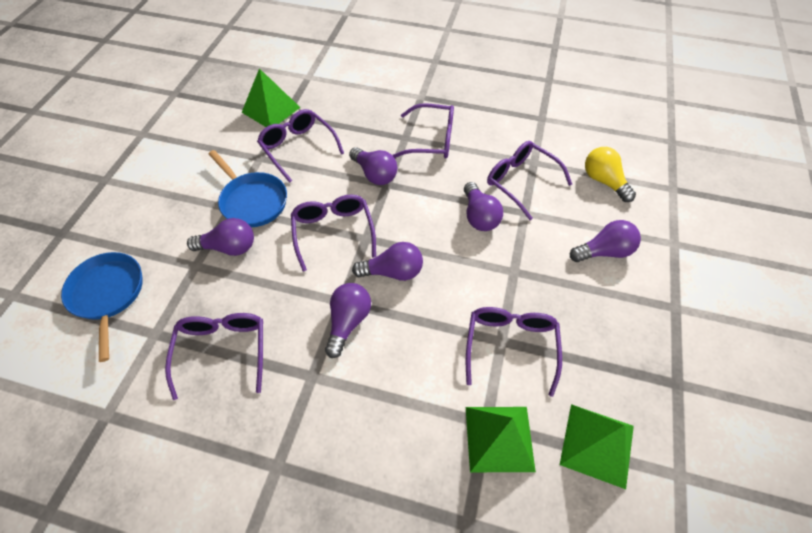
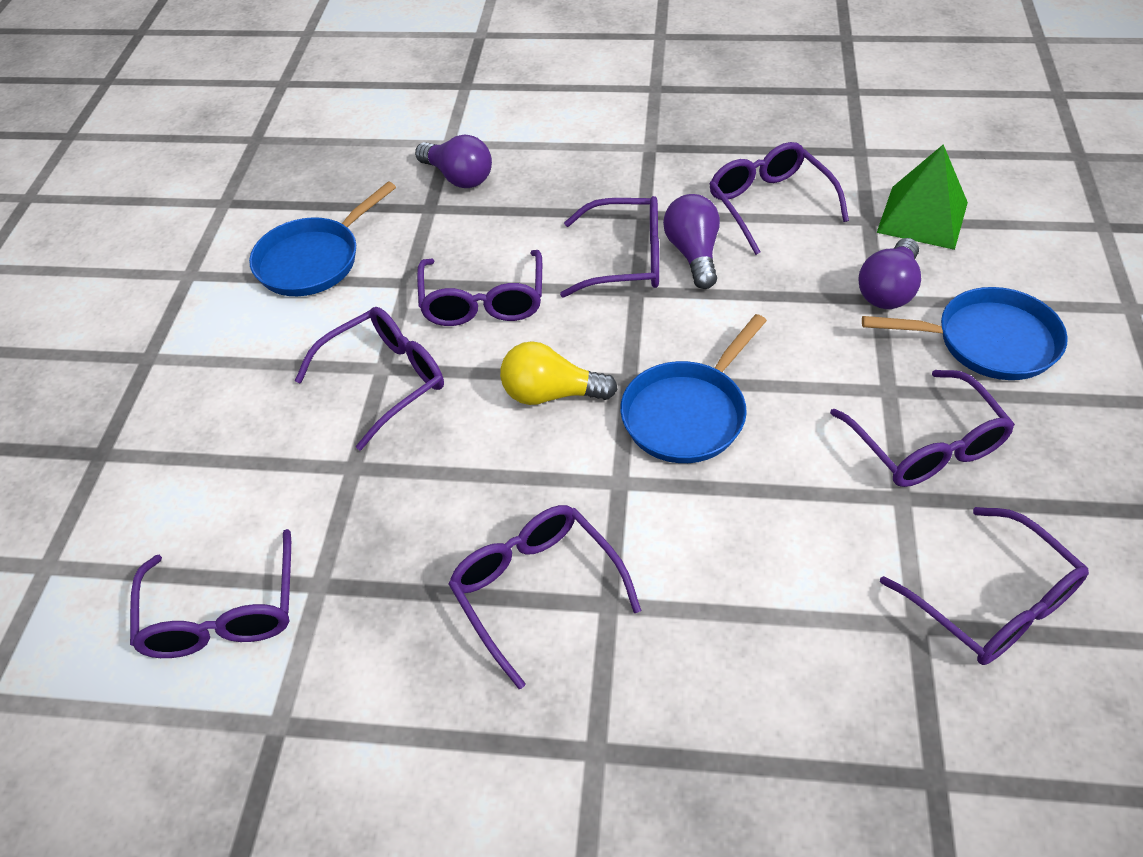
blue pan: [61,252,143,362] [209,150,287,227] = 2 -> [249,182,396,296] [620,314,767,463] [862,287,1068,380] = 3
green pyramid: [242,68,301,127] [466,407,536,472] [560,404,634,489] = 3 -> [877,144,968,250] = 1
purple glasses: [165,313,263,400] [257,109,344,183] [291,194,376,272] [392,103,454,159] [466,307,562,397] [487,141,572,220] = 6 -> [130,529,291,658] [295,307,444,451] [417,250,542,326] [449,505,641,689] [560,196,659,298] [710,142,849,255] [830,370,1015,487] [880,507,1089,665] = 8
purple light bulb: [187,218,254,256] [325,283,371,358] [349,147,397,185] [352,242,423,281] [464,182,503,231] [570,220,641,262] = 6 -> [415,135,492,188] [663,194,720,289] [858,238,921,309] = 3

